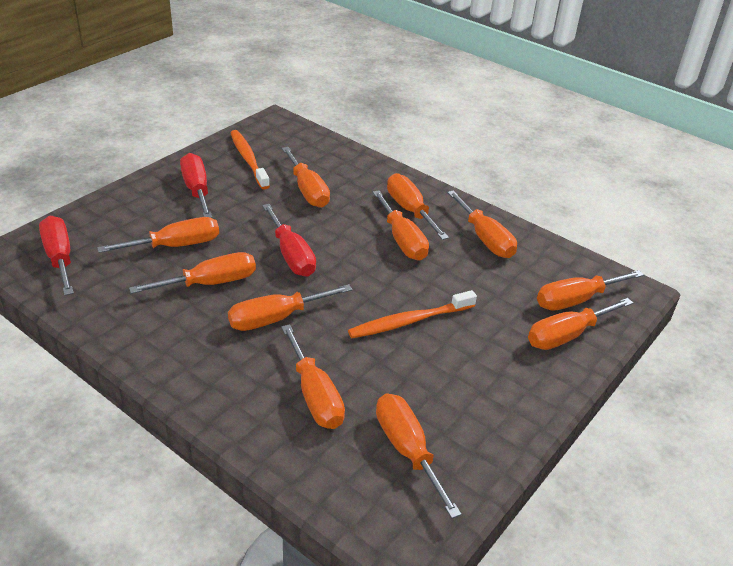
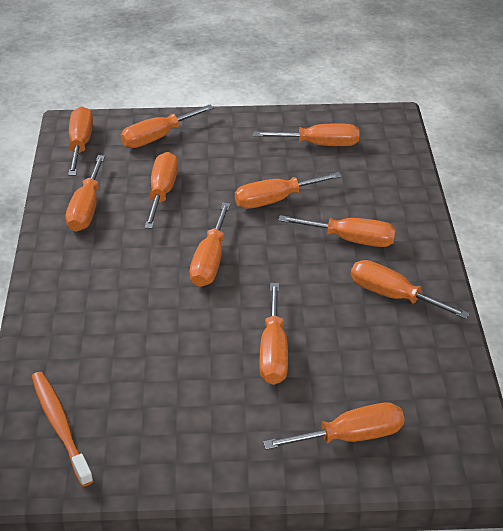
orange toothbrush: [230,130,270,189] [348,290,477,338] = 2 -> [31,372,94,487] = 1
red screwdriver: [39,216,74,295] [180,153,212,218] [262,204,316,277] = 3 -> none = 0

